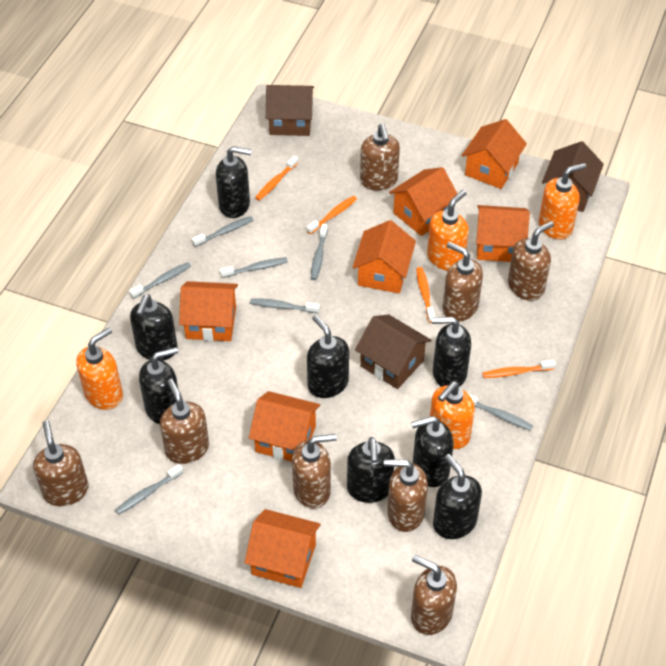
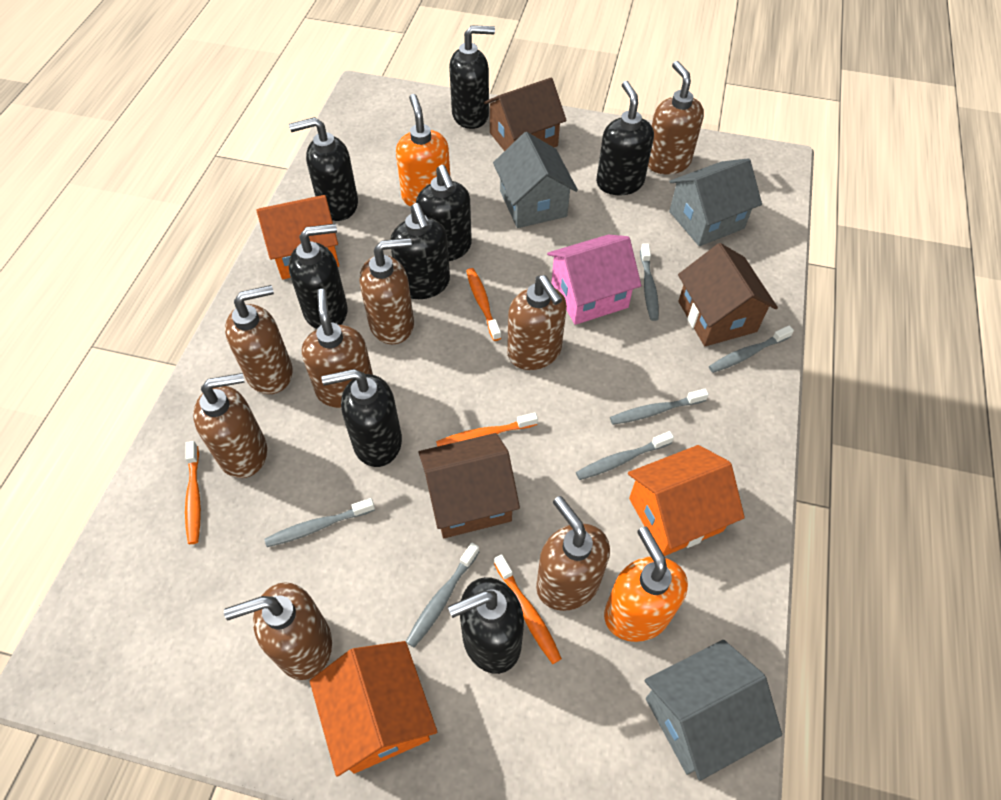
grey house: none = 0 -> [493,132,578,228] [645,640,782,781] [669,158,762,246] = 3
grey toothbrush: [115,464,183,515] [129,262,191,299] [192,216,253,247] [220,257,288,278] [250,298,320,313] [311,224,328,280] [469,394,533,431] = 7 -> [265,498,375,547] [406,543,480,647] [576,431,674,480] [610,389,709,425] [640,243,659,321] [709,325,794,373] = 6
orange house: [179,281,238,341] [245,509,321,588] [249,391,320,461] [352,220,416,293] [389,167,457,236] [462,119,527,189] [476,205,530,262] = 7 -> [256,195,339,279] [310,641,437,777] [628,445,745,556] = 3
orange soap dispenser: [76,327,123,410] [427,190,469,271] [430,382,475,449] [539,163,586,240] = 4 -> [396,94,450,207] [604,527,688,642] = 2
pink house: none = 0 -> [547,235,641,325] = 1

